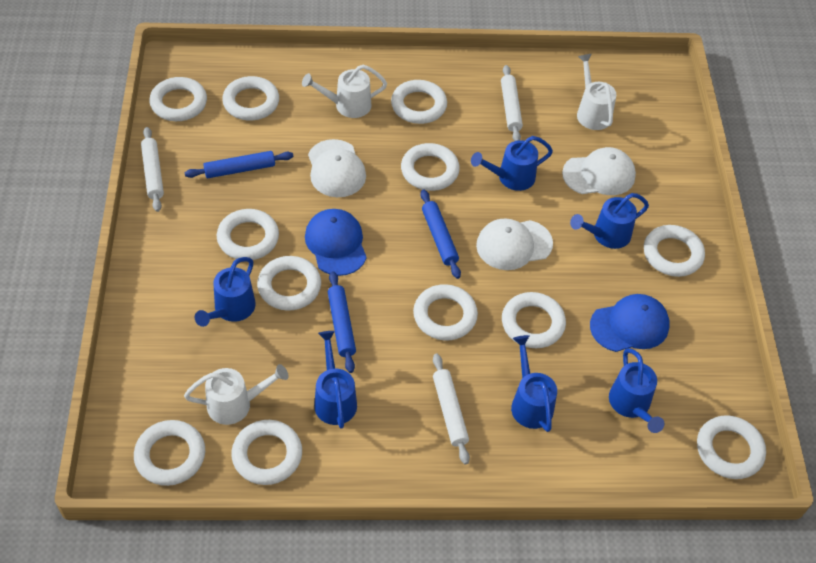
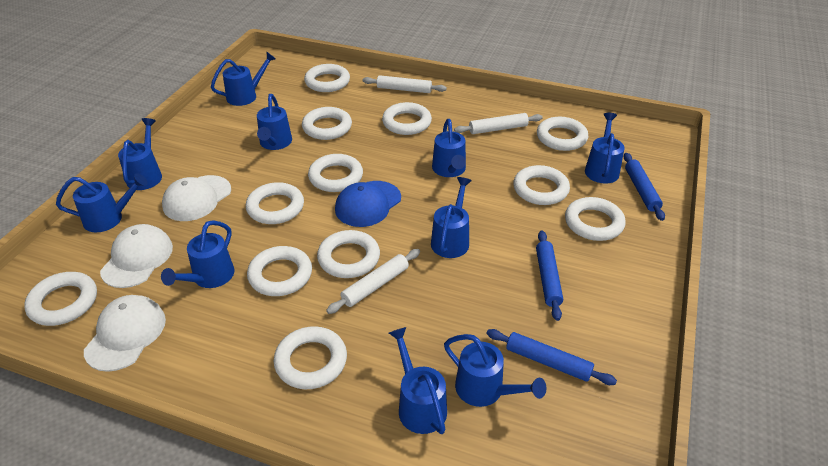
blue cap: [305,209,367,276] [590,294,670,352] = 2 -> [335,181,401,227] = 1
blue watering can: [195,257,256,327] [314,331,357,429] [471,136,553,191] [511,335,557,432] [570,193,649,249] [609,348,664,433] = 6 -> [56,173,148,232] [118,118,162,190] [161,220,234,288] [211,52,276,106] [257,94,292,150] [389,327,447,434] [431,177,472,258] [432,119,466,177] [444,334,546,407] [585,113,625,184] = 10
white watering can: [184,364,289,425] [302,65,387,118] [577,54,616,130] = 3 -> none = 0

